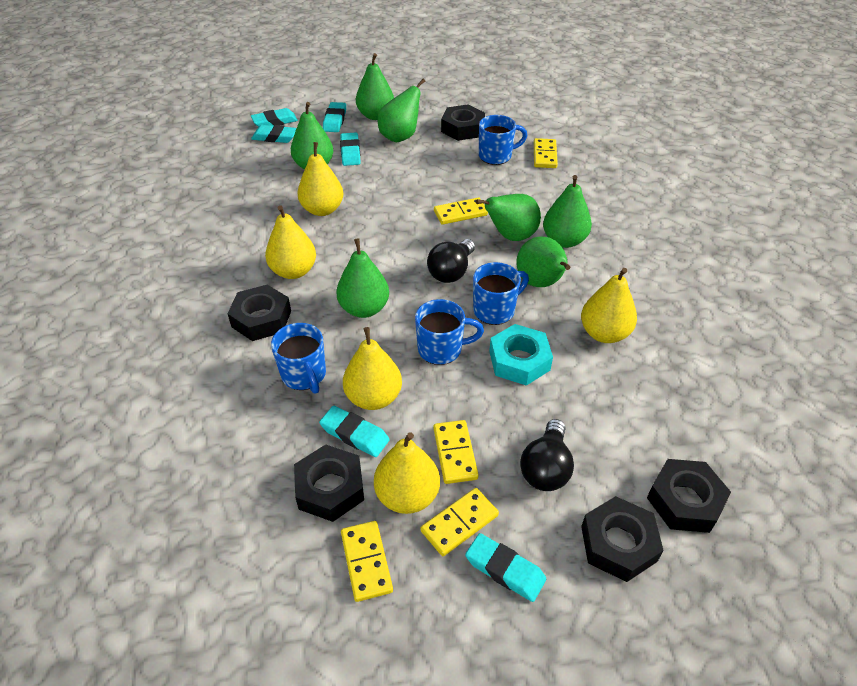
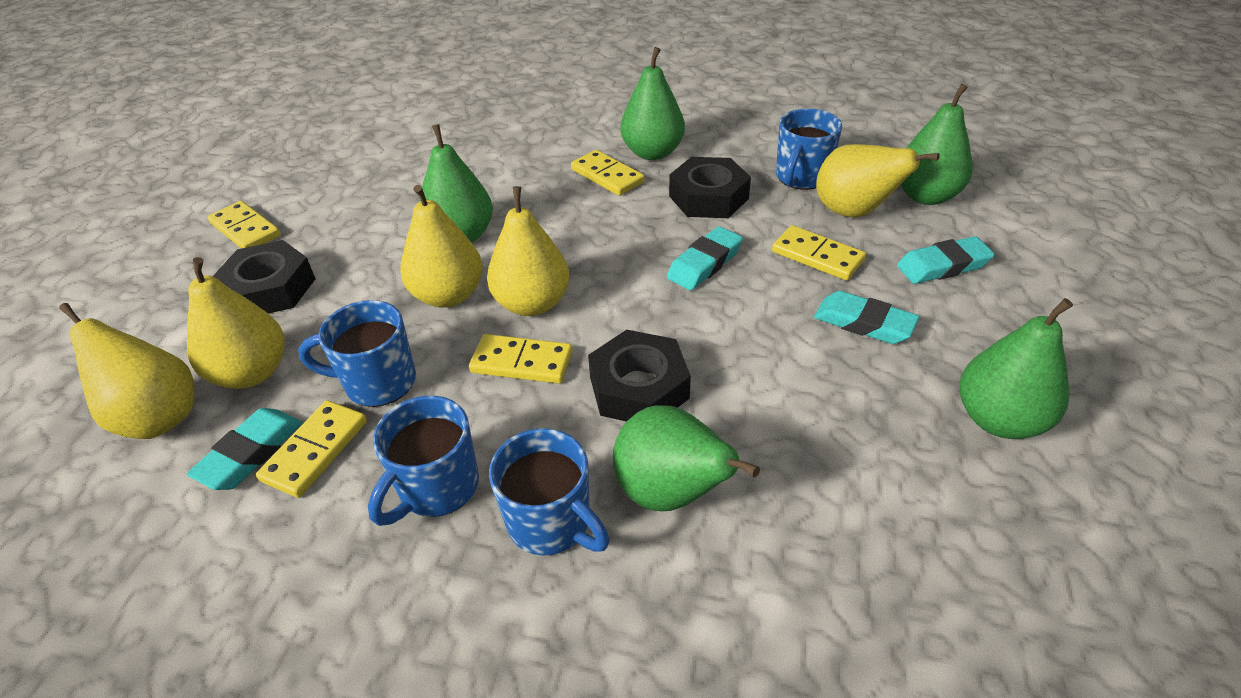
black light bulb: [427,239,475,283] [520,419,574,491] = 2 -> none = 0
black nut: [227,285,291,341] [294,444,364,522] [441,104,485,141] [581,496,664,582] [647,459,731,533] = 5 -> [213,240,315,314] [588,330,691,422] [669,157,751,218] = 3
green pear: [291,102,333,169] [336,238,389,318] [356,53,394,120] [378,79,425,142] [476,194,541,241] [516,237,570,287] [543,175,592,248] = 7 -> [419,124,493,242] [613,405,760,511] [621,47,685,160] [901,84,973,205] [960,298,1073,439] = 5
turquoise eraser: [251,108,298,127] [251,125,297,143] [319,406,390,457] [323,102,346,132] [340,133,361,166] [465,533,546,602] = 6 -> [187,408,302,490] [667,226,743,290] [814,291,919,344] [897,236,995,284] = 4
turquoise nut: [489,324,553,386] = 1 -> none = 0

